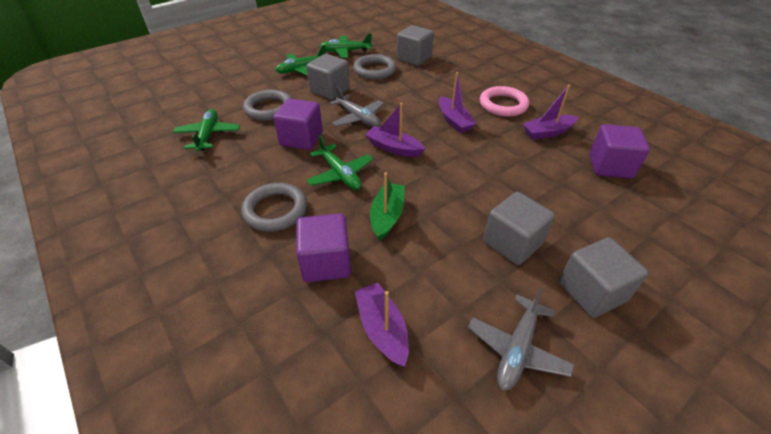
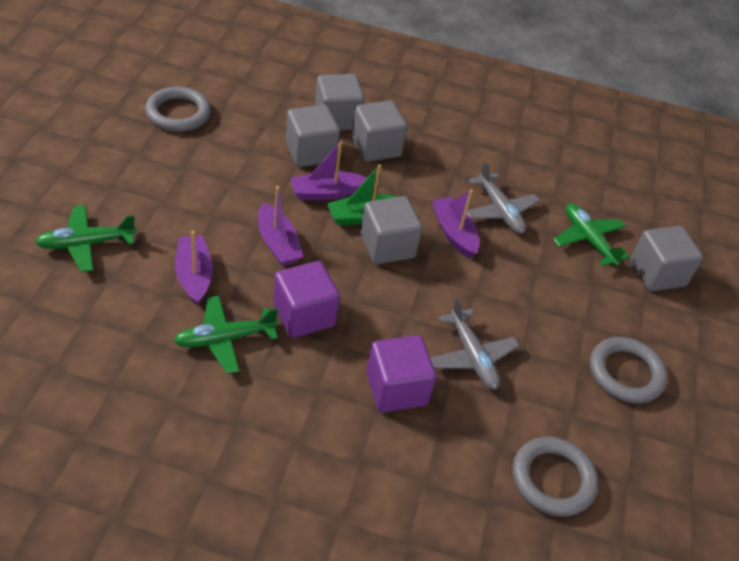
green plane: [173,109,240,151] [275,45,326,76] [306,135,373,190] [320,33,372,58] = 4 -> [35,205,136,272] [174,295,278,374] [553,203,630,266] = 3
grey cube: [306,54,350,100] [397,25,434,66] [483,192,555,265] [559,238,648,318] = 4 -> [286,105,340,167] [315,74,365,130] [351,101,407,162] [360,196,422,264] [630,226,703,291] = 5
pink ring: [480,86,529,117] = 1 -> none = 0
purple cube: [273,99,323,150] [296,213,351,282] [589,124,650,179] = 3 -> [273,261,340,338] [366,335,436,413] = 2

